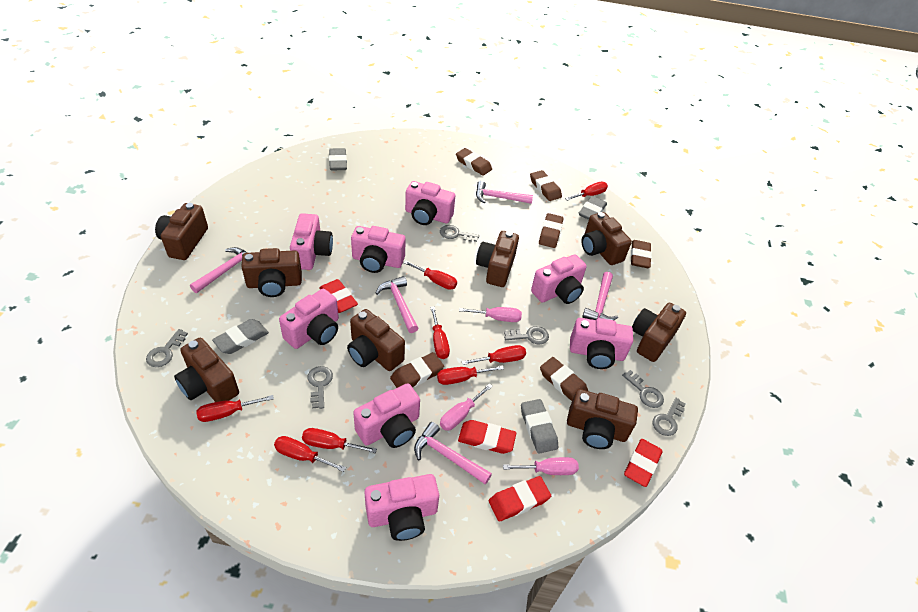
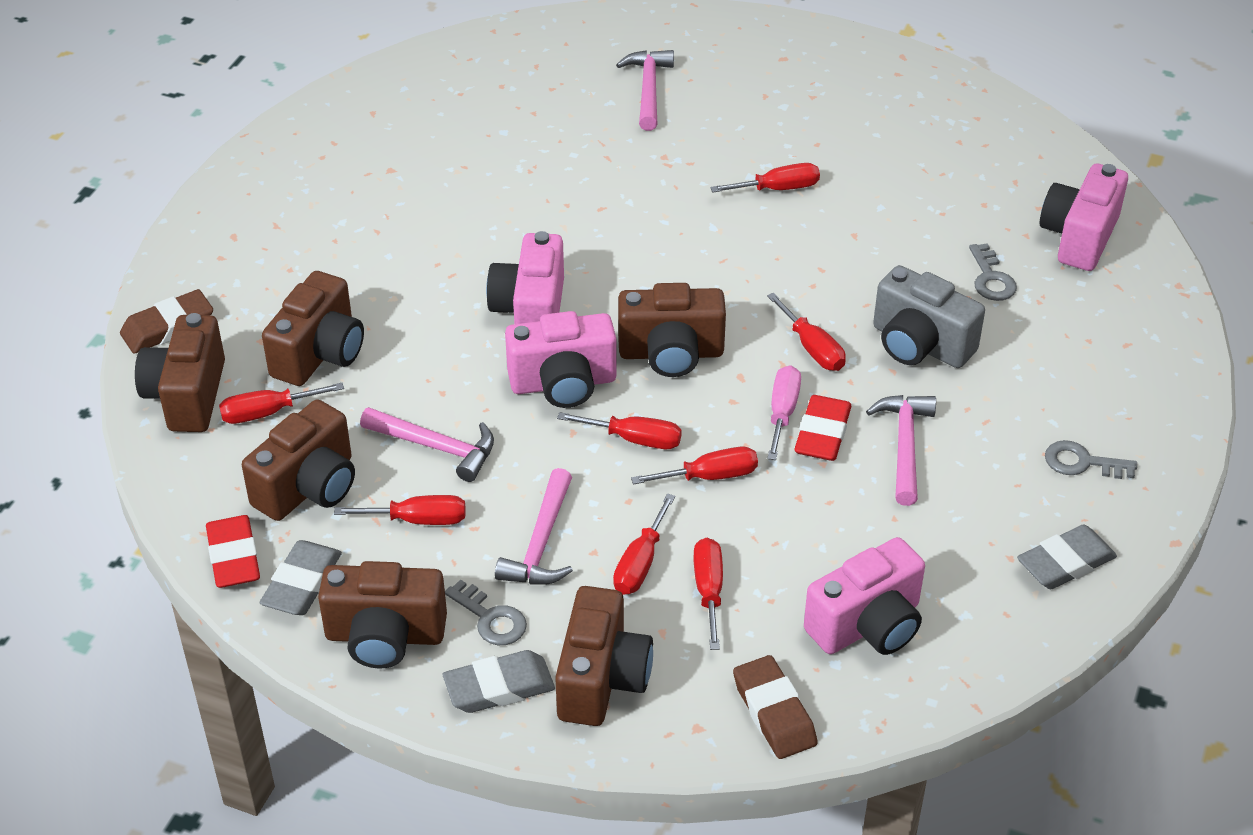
brown camera: [155,203,208,260] [174,338,239,402] [241,248,302,297] [347,309,405,371] [476,231,519,287] [567,389,638,449] [582,212,632,265] [632,303,686,362] = 8 -> [135,313,225,432] [242,399,355,521] [262,271,364,386] [318,561,447,669] [555,586,653,726] [618,283,726,377] = 6
brown eraser: [390,352,444,388] [456,148,492,176] [530,170,562,201] [539,213,564,248] [540,357,588,401] [631,240,652,268] = 6 -> [120,289,213,353] [733,655,818,759] = 2
grey camera: none = 0 -> [873,265,985,368] = 1
grey eraser: [212,319,269,354] [329,148,347,170] [521,399,558,454] [579,196,607,220] = 4 -> [260,540,342,615] [443,650,555,713] [1017,524,1117,589] = 3
grey key: [146,329,188,367] [308,366,333,409] [440,225,479,242] [504,326,549,345] [622,370,664,408] [653,398,685,436] = 6 -> [445,580,527,645] [969,243,1017,301] [1045,440,1137,479] = 3
pink camera: [279,289,339,349] [290,213,333,270] [351,226,406,273] [353,383,420,448] [364,474,439,541] [405,181,455,225] [531,254,587,304] [570,318,633,369] = 8 -> [486,231,564,324] [505,311,617,408] [804,537,925,655] [1040,164,1128,271] = 4
pink hammer: [190,247,248,293] [376,276,418,333] [414,422,492,484] [476,181,533,204] [582,272,618,320] = 5 -> [360,407,494,482] [495,468,573,585] [616,50,674,131] [866,395,936,506] = 4
pink screwdriver: [440,383,493,430] [459,307,522,322] [503,457,579,475] = 3 -> [767,365,801,460] = 1
red eraser: [319,279,358,313] [458,420,516,454] [489,476,551,521] [624,439,663,487] = 4 -> [206,515,260,588] [794,395,852,461] = 2

